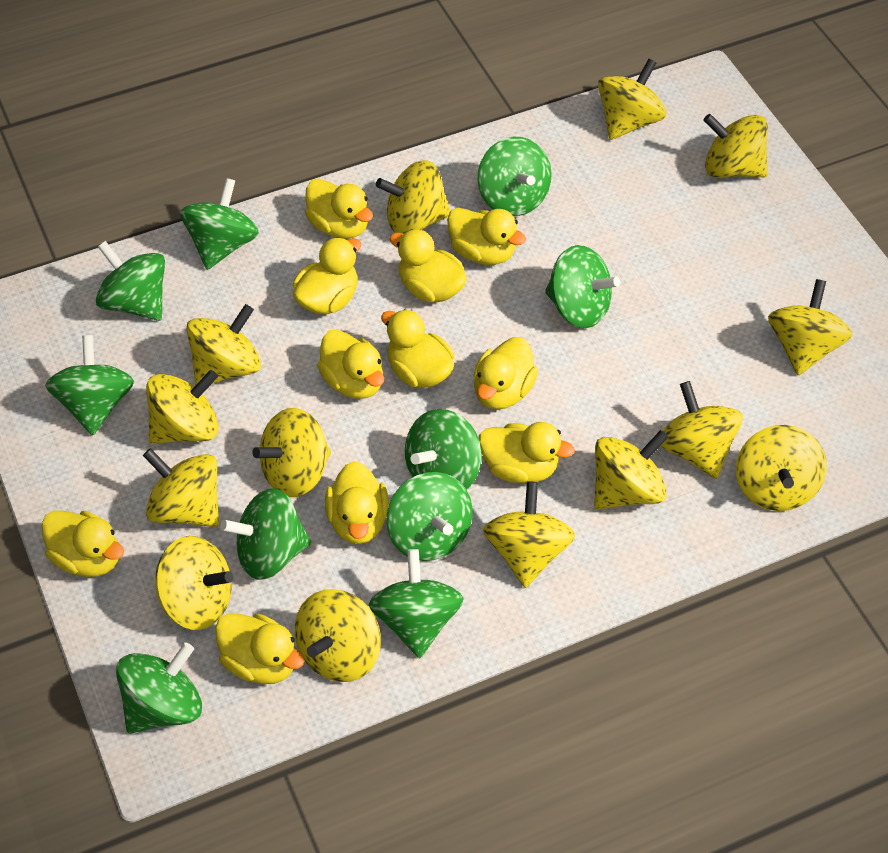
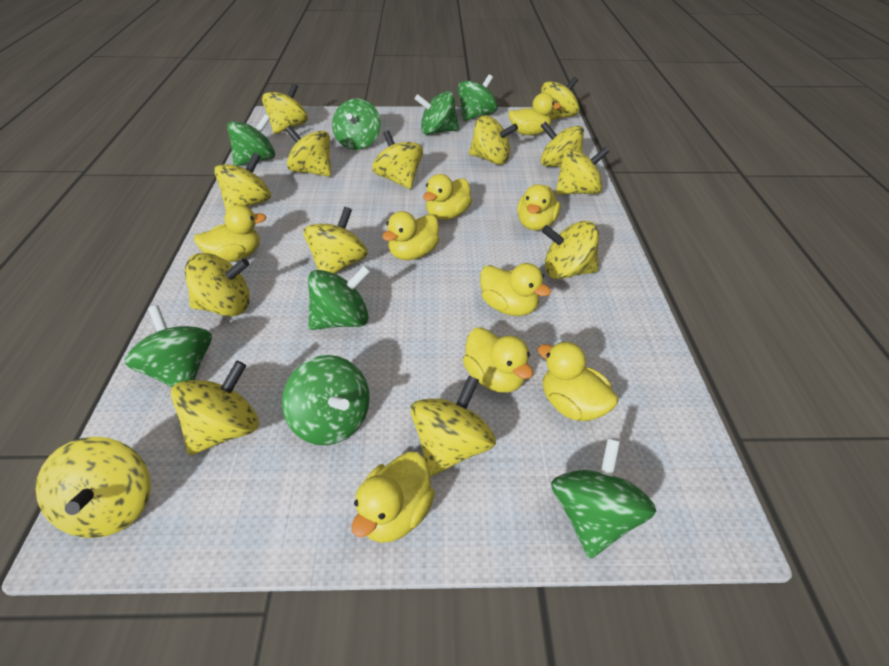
green spinning top: [45,335,134,436] [96,241,165,321] [116,642,202,734] [180,178,259,270] [220,488,311,580] [369,549,464,658] [387,472,473,561] [405,409,482,490] [477,137,552,216] [545,245,620,328] = 10 -> [125,305,212,387] [227,114,275,166] [282,355,370,445] [308,265,371,330] [332,99,381,150] [414,91,459,135] [458,74,498,121] [551,439,656,559] = 8
yellow duck: [41,510,124,577] [215,613,305,684] [293,237,361,314] [305,178,373,239] [317,329,384,399] [325,461,389,544] [381,309,454,388] [389,229,467,303] [447,208,526,265] [473,337,538,410] [479,422,575,483] = 11 -> [194,205,267,262] [352,452,435,543] [382,211,440,260] [423,174,472,220] [463,327,533,393] [480,263,551,316] [508,93,561,135] [517,184,561,231] [538,342,618,421] = 9

